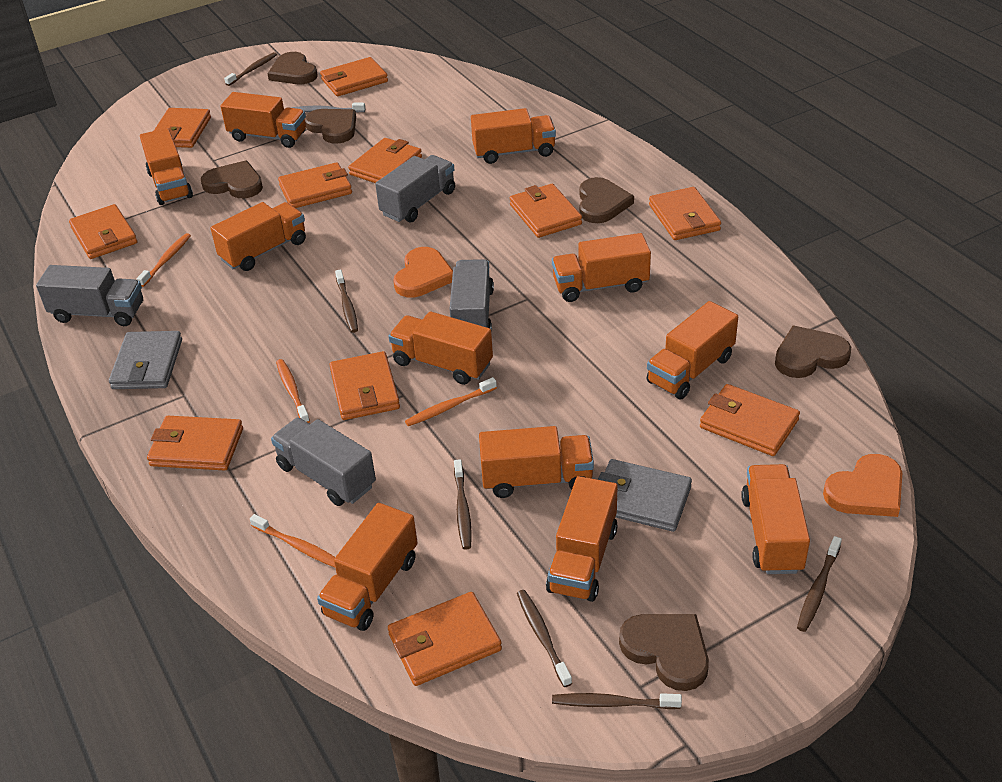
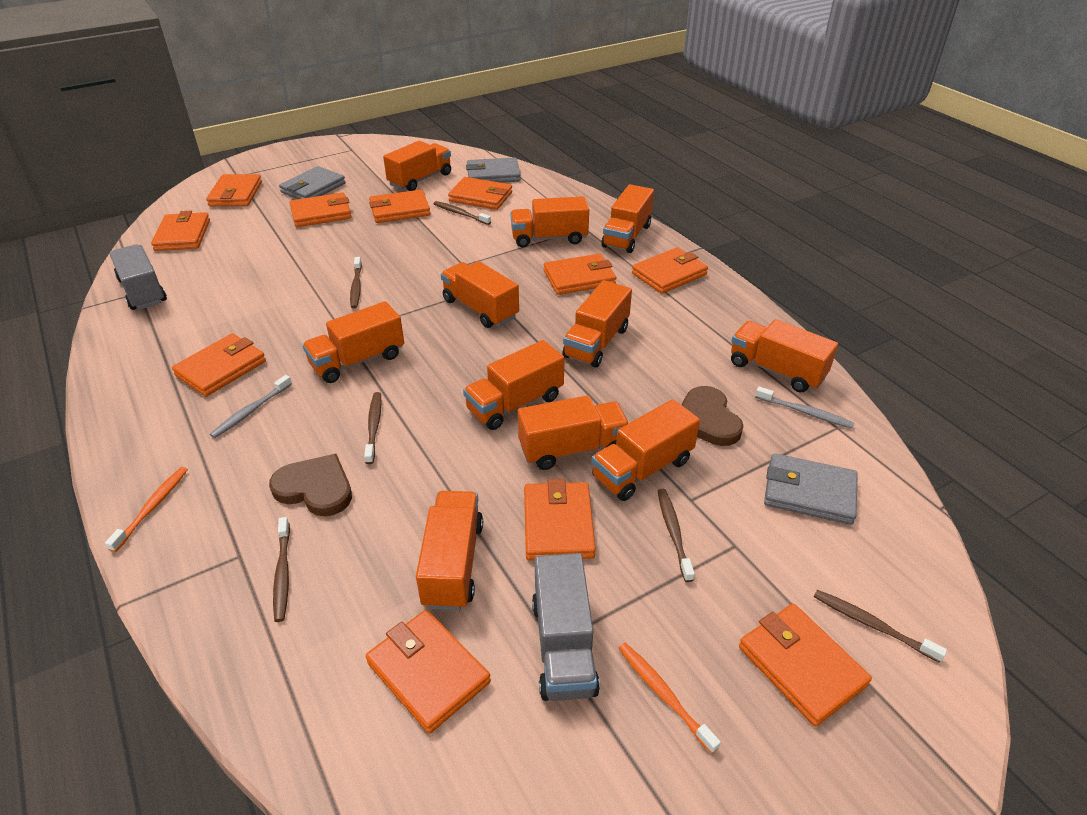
brown heart: [201,160,263,198] [267,52,318,84] [305,109,356,144] [579,177,634,223] [619,614,709,691] [775,326,851,378] = 6 -> [269,454,352,516] [681,386,743,446] = 2
grey toothbrush: [292,103,365,112] = 1 -> [210,375,292,438] [755,386,854,429] = 2
grey truck: [36,265,143,326] [271,418,376,506] [375,155,455,222] [450,259,494,332] = 4 -> [110,244,167,310] [532,553,600,701] = 2
grey wallet: [109,331,182,389] [598,459,692,532] = 2 -> [279,166,346,199] [466,158,521,183] [764,453,858,525] = 3
orange heart: [393,247,453,297] [823,454,902,517] = 2 -> none = 0
orange toothbrush: [137,233,191,287] [250,514,335,567] [276,359,310,423] [405,377,497,426] = 4 -> [105,467,188,552] [618,643,721,754] = 2

